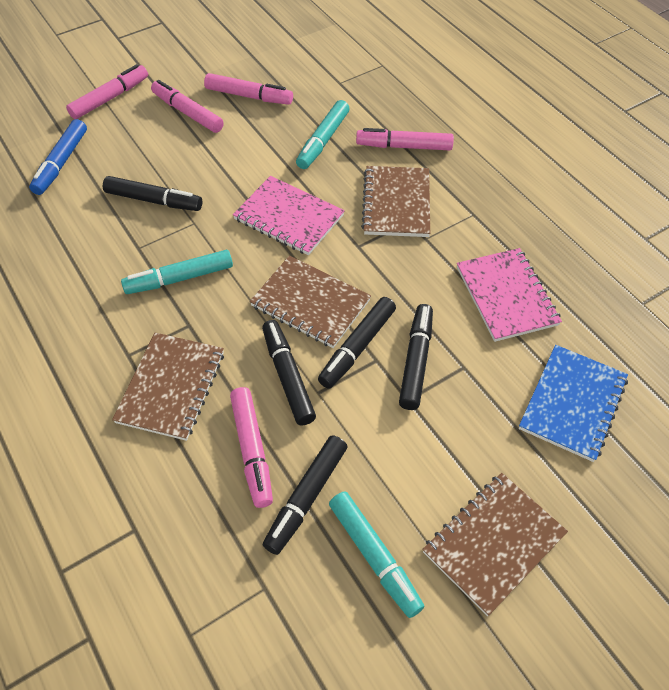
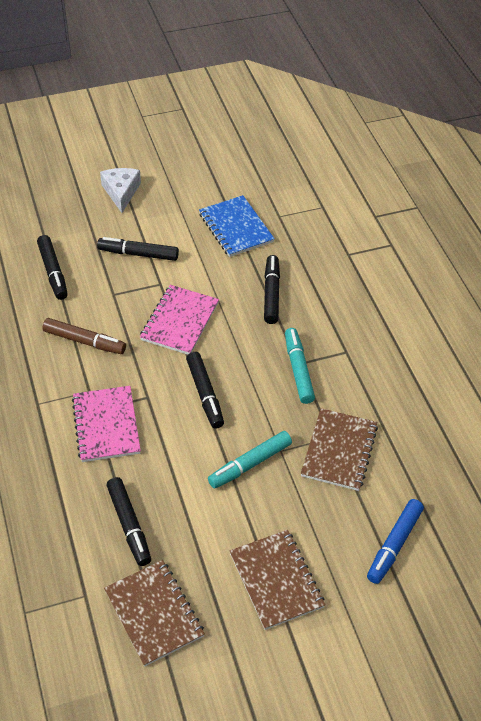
brown marker: none = 0 -> [42,318,126,354] = 1
brown notebook: [112,333,224,441] [250,255,371,348] [361,166,430,237] [422,473,568,616] = 4 -> [104,560,205,667] [230,530,325,630] [301,408,378,491] = 3
pink marker: [66,64,148,119] [151,80,224,133] [204,73,293,105] [230,387,273,508] [356,128,454,150] = 5 -> none = 0
turquoise marker: [121,250,233,294] [296,100,350,169] [329,491,424,618] = 3 -> [208,431,292,488] [285,328,315,404] = 2
white cheese: none = 0 -> [100,168,141,213] = 1

